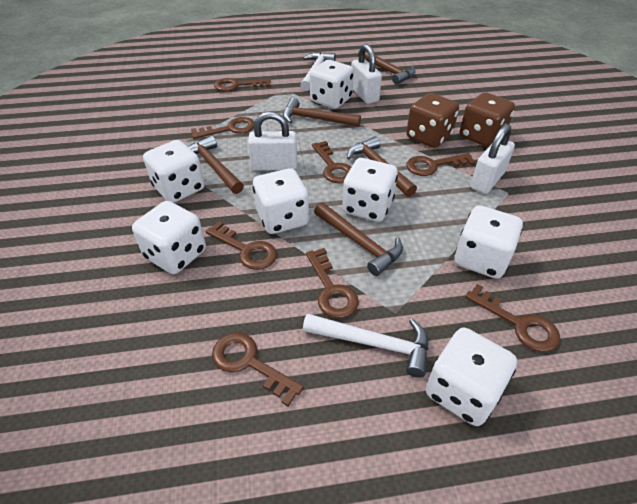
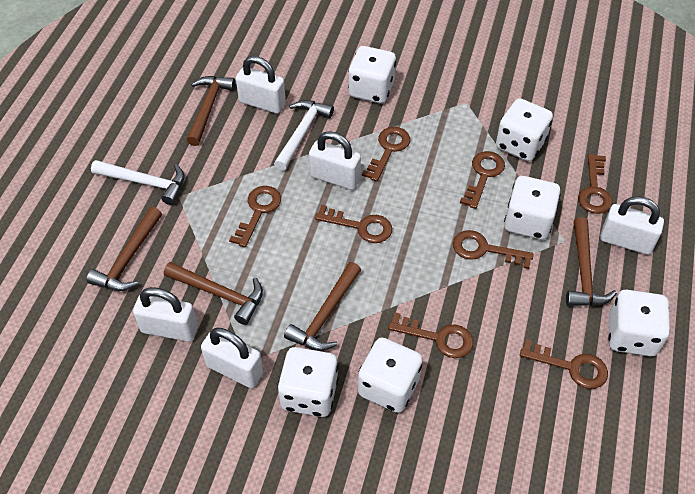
brown dice: [406,93,459,148] [460,92,515,147] = 2 -> none = 0
white dice: [132,201,206,274] [143,140,205,203] [253,168,309,234] [310,60,354,109] [342,158,398,222] [426,328,517,426] [455,205,523,279] = 7 -> [278,347,338,417] [348,46,396,103] [358,337,423,413] [496,98,553,161] [504,176,561,240] [608,290,670,357] = 6
white padlock: [248,111,297,171] [351,44,382,104] [470,124,515,194] = 3 -> [133,287,198,342] [201,327,264,388] [236,56,286,114] [309,131,361,190] [600,196,664,255] = 5

